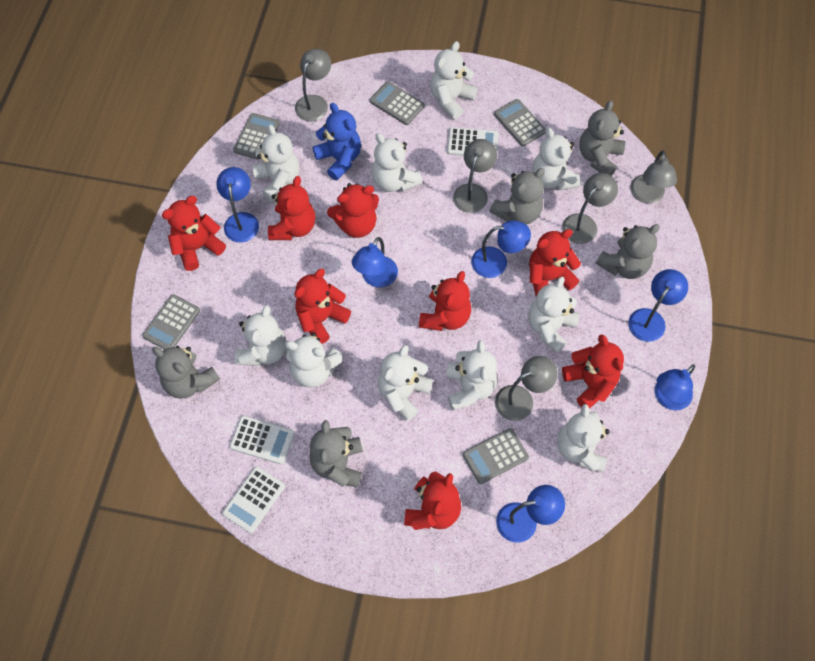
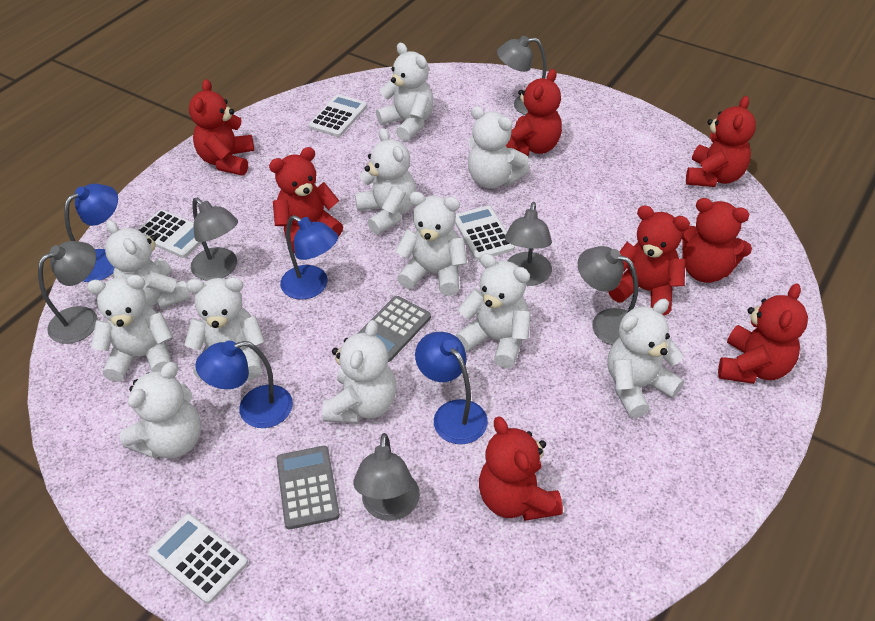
blue lamp: [216,167,259,243] [352,237,398,288] [471,220,531,278] [496,485,565,543] [628,269,688,342] [655,364,695,410] = 6 -> [64,184,118,282] [195,341,293,428] [280,215,338,300] [415,332,488,444] = 4
blue teddy bear: [312,103,361,180] = 1 -> none = 0
grey calculator: [142,294,200,350] [233,113,280,160] [370,81,425,125] [463,428,529,484] [494,99,546,146] = 5 -> [277,446,340,529] [357,296,431,362] = 2
grey lamp: [295,49,331,122] [453,139,497,213] [495,356,558,421] [562,173,618,244] [630,150,677,204] = 5 -> [38,241,98,344] [191,198,238,281] [353,433,420,521] [497,36,547,115] [505,202,552,286] [578,246,638,345] = 6
grey teddy bear: [152,346,220,399] [310,420,363,488] [490,168,545,224] [579,101,625,176] [596,224,660,279] = 5 -> none = 0
white calculator: [222,466,285,534] [230,416,295,464] [447,127,499,156] = 3 -> [137,210,202,258] [148,514,248,604] [308,94,367,137] [455,205,515,260] = 4
white teddy bear: [235,305,286,366] [252,125,299,202] [285,332,343,388] [372,133,423,192] [378,345,433,421] [430,41,478,119] [446,340,497,411] [528,277,580,353] [532,127,580,190] [557,404,610,473] = 10 -> [87,275,173,382] [105,220,191,309] [119,362,201,459] [184,277,265,380] [322,320,397,423] [355,128,416,235] [376,43,434,142] [395,192,467,296] [456,253,531,368] [468,106,530,189] [608,299,684,418] = 11

